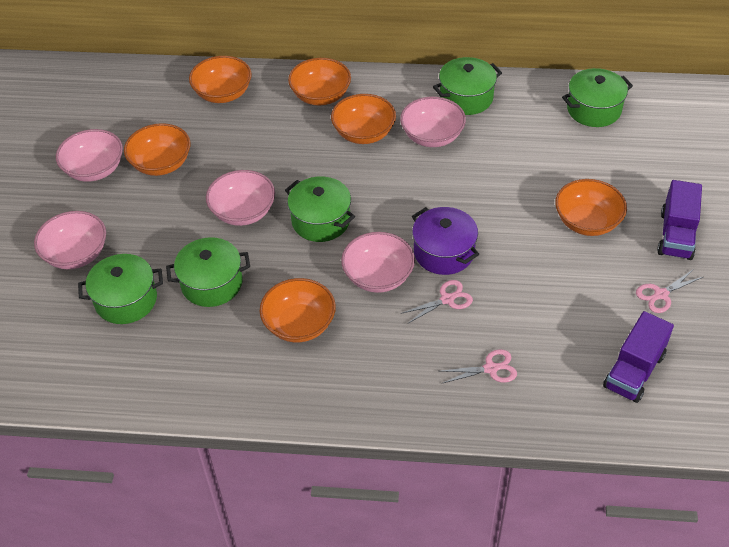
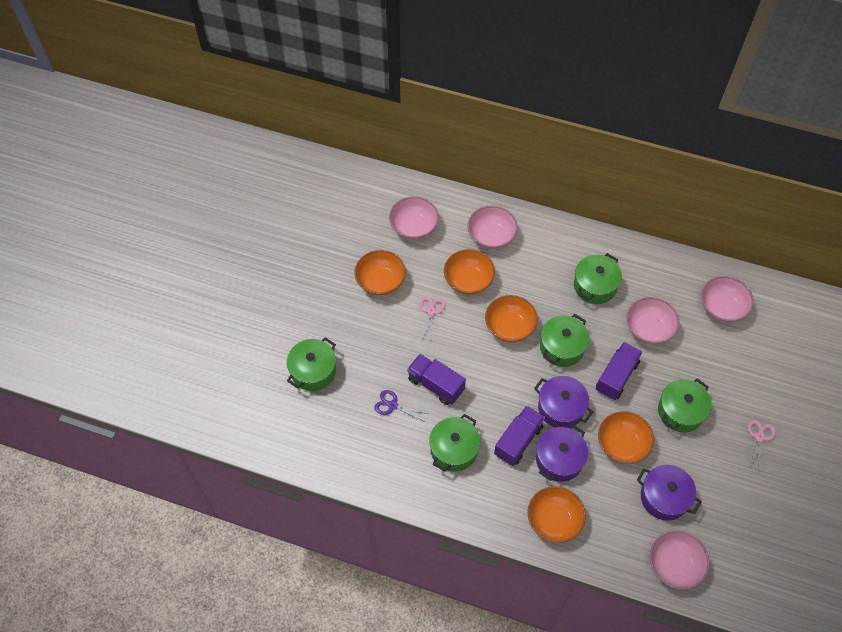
orange bowl: [124,123,190,176] [189,56,252,103] [260,278,336,342] [288,58,351,105] [331,94,396,144] [555,179,627,236] = 6 -> [354,250,406,296] [444,249,495,295] [485,295,538,342] [528,486,586,543] [598,411,654,464] = 5
pink scissors: [401,280,473,323] [441,349,517,383] [636,269,703,313] = 3 -> [420,297,446,341] [748,420,776,470] = 2
purple pot: [412,207,479,275] = 1 -> [534,376,593,428] [536,425,588,482] [637,465,702,521] = 3
purple scissors: none = 0 -> [374,390,428,421] = 1
purple truck: [603,311,674,403] [657,180,702,260] = 2 -> [407,354,466,405] [494,406,545,466] [596,342,642,400] = 3

